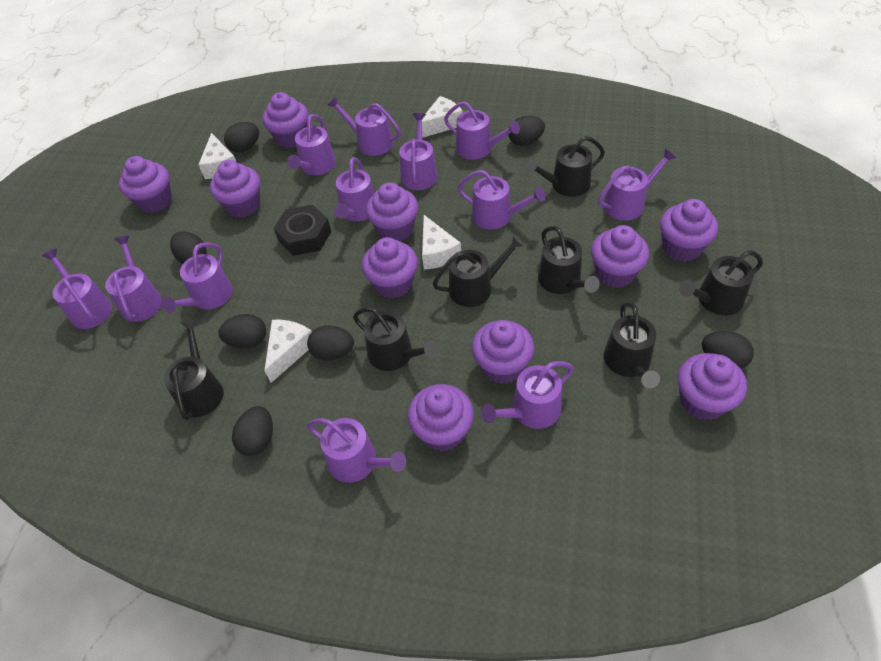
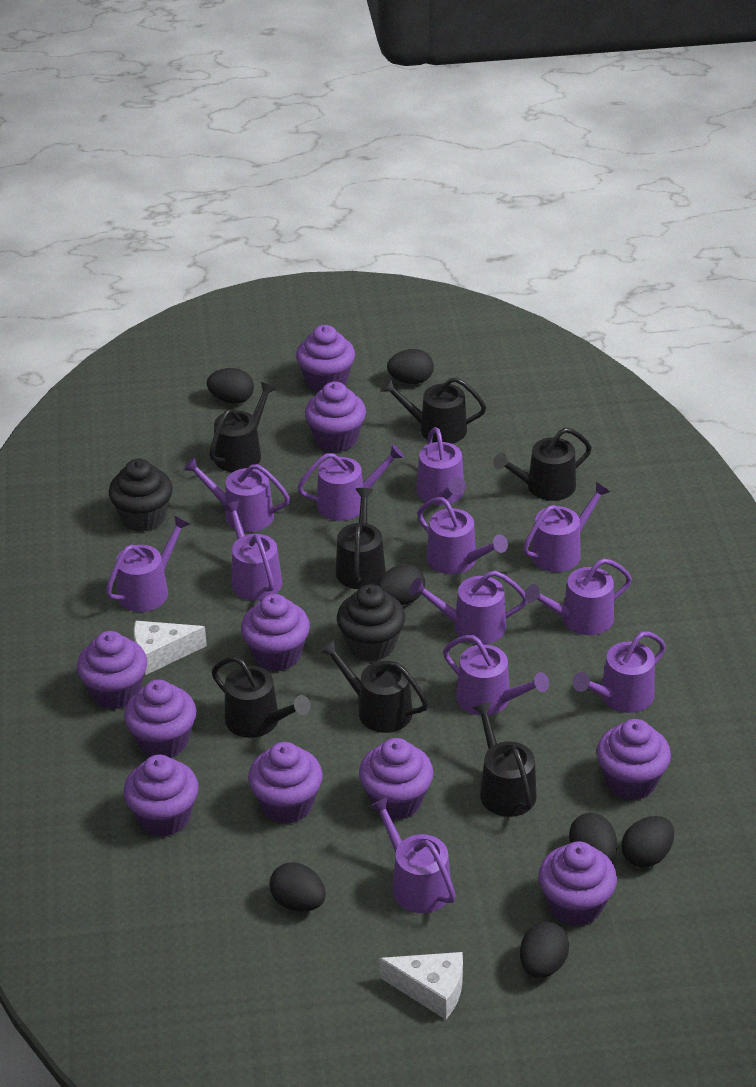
black cupcake: none = 0 -> [109,459,173,532] [337,584,405,662] = 2
black nut: [273,205,331,256] = 1 -> none = 0
white cheese: [198,133,236,179] [264,320,312,383] [422,96,463,138] [422,215,461,269] = 4 -> [134,621,207,675] [379,952,463,1019] = 2

